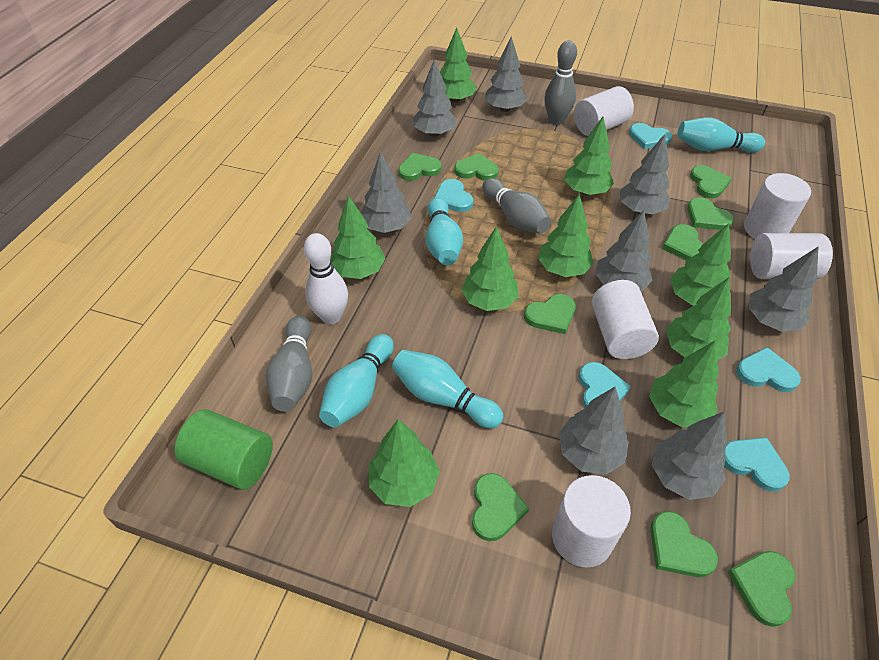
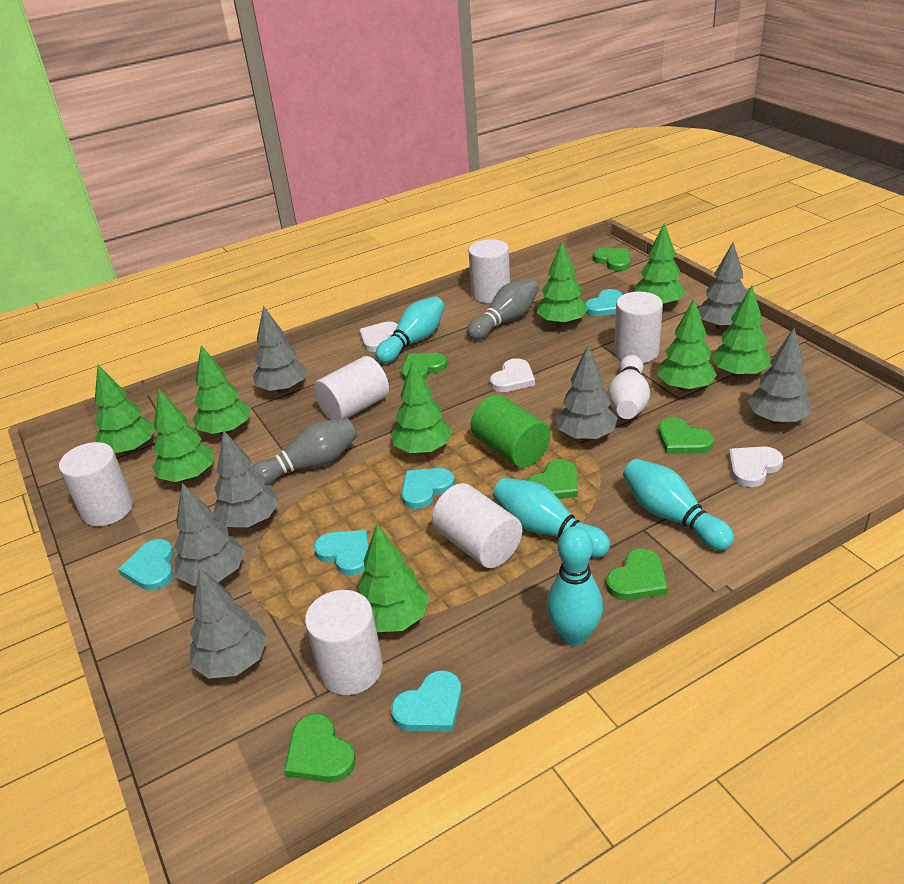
green heart: [398,153,442,181] [454,153,499,181] [472,473,529,541] [524,294,576,334] [650,511,718,577] [662,224,703,260] [687,197,734,230] [690,165,732,198] [728,551,795,627] = 9 -> [284,713,356,783] [401,353,447,381] [527,459,578,499] [593,248,631,271] [606,548,668,600] [658,418,714,454] = 6
grey bowling pin: [266,316,312,411] [482,178,551,233] [544,40,577,125] = 3 -> [252,418,357,486] [467,278,539,340] = 2
grey tree: [361,151,412,233] [413,59,457,137] [485,36,527,112] [559,387,629,475] [595,210,652,292] [619,134,671,214] [652,412,727,500] [748,246,819,332] = 8 -> [174,483,245,586] [190,568,268,679] [213,430,279,527] [253,306,307,393] [556,346,618,441] [698,242,747,330] [747,328,811,424] = 7
white cylinder: [552,475,631,568] [574,86,634,136] [592,280,659,359] [744,173,811,239] [750,233,833,279] = 5 -> [59,442,133,526] [305,590,383,695] [314,356,389,420] [432,483,522,568] [468,239,510,303] [614,292,663,363] = 6
white heart: none = 0 -> [359,322,398,352] [490,358,535,392] [728,446,783,487] = 3

